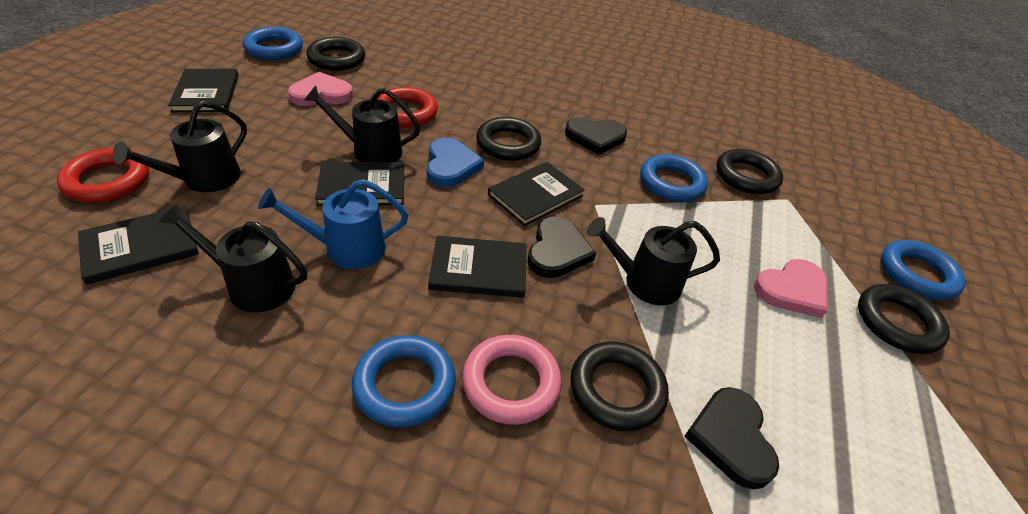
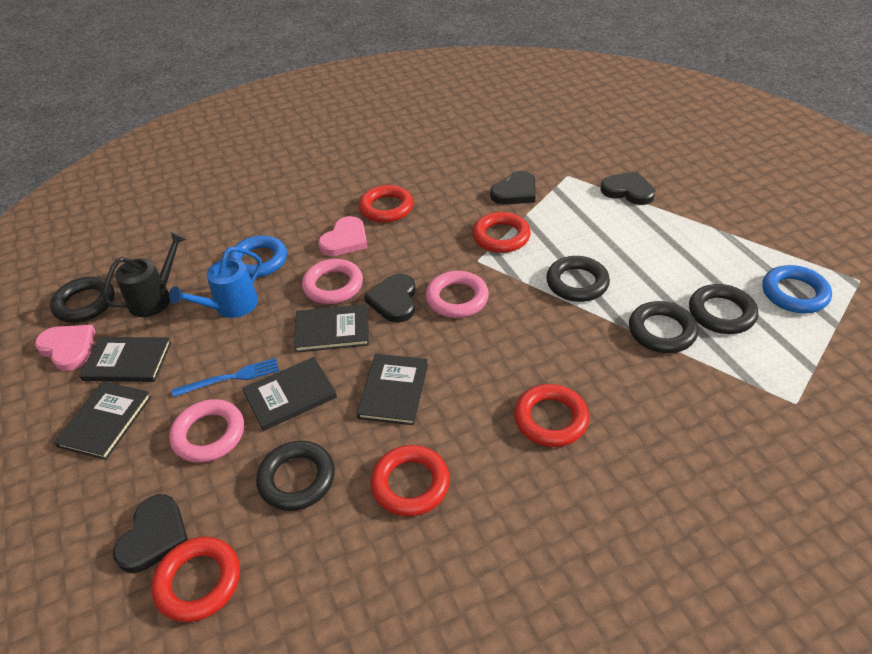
black heart: [528,216,596,278] [565,117,627,155] [684,387,779,489] = 3 -> [113,494,188,573] [364,274,416,323] [490,171,536,205] [600,171,655,205] = 4
black watering can: [113,101,247,192] [159,204,307,313] [304,85,421,162] [587,217,720,305] = 4 -> [103,232,186,317] = 1
blue fork: none = 0 -> [172,358,279,397] = 1
blue heart: [427,138,484,187] = 1 -> none = 0
blue ring: [243,27,303,60] [352,335,456,428] [640,154,708,202] [881,240,966,300] = 4 -> [228,235,287,278] [762,265,832,313] = 2
pink ring: [462,335,562,425] = 1 -> [169,399,244,463] [302,259,363,304] [426,271,489,318] = 3
red ring: [57,148,149,203] [377,87,438,127] = 2 -> [151,537,240,622] [359,185,413,223] [371,445,450,516] [473,212,531,253] [514,384,589,447] = 5

